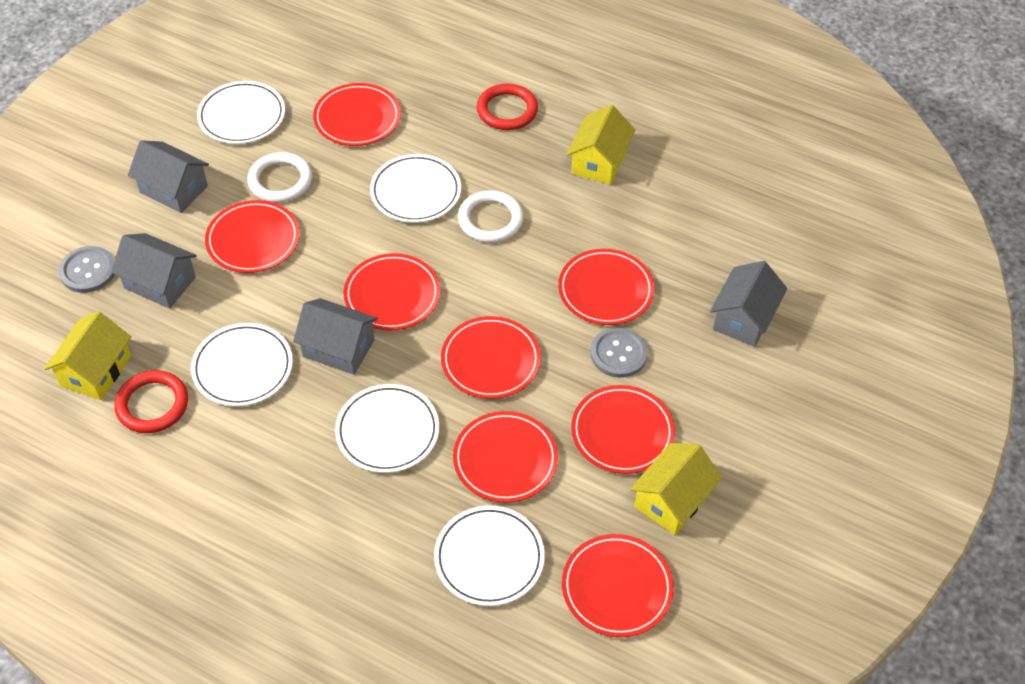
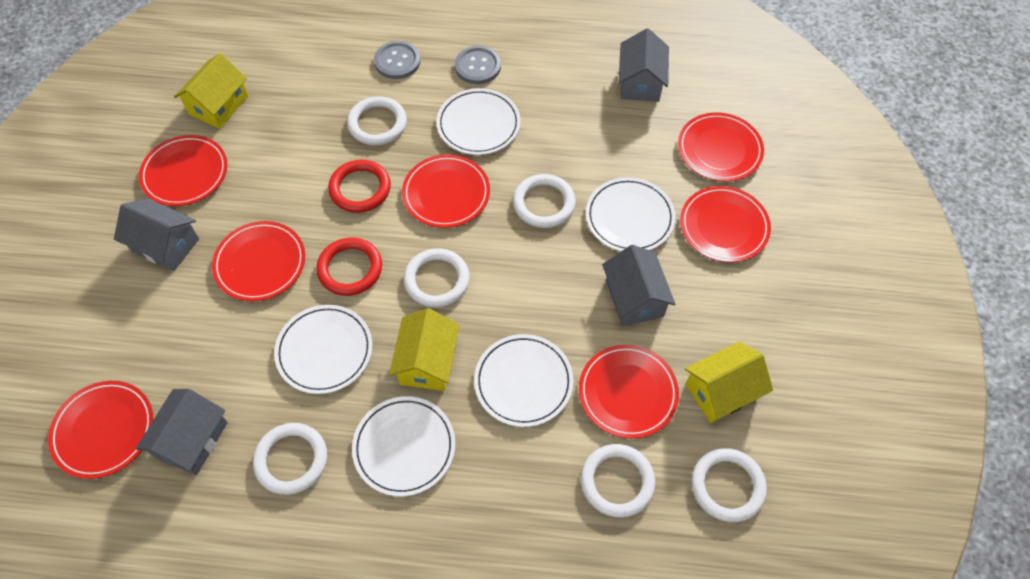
red plate: [205,200,300,273] [313,83,401,146] [344,253,440,331] [441,316,541,399] [453,411,558,503] [558,249,654,325] [562,534,674,637] [571,385,675,474] = 8 -> [48,381,153,479] [139,135,227,206] [212,221,305,301] [402,154,490,228] [579,345,679,439] [678,112,764,181] [680,186,771,262] = 7
white ring: [247,152,312,203] [458,190,524,243] = 2 -> [253,423,327,495] [347,96,407,145] [404,248,470,307] [513,174,576,228] [581,444,655,518] [691,448,767,522] = 6

